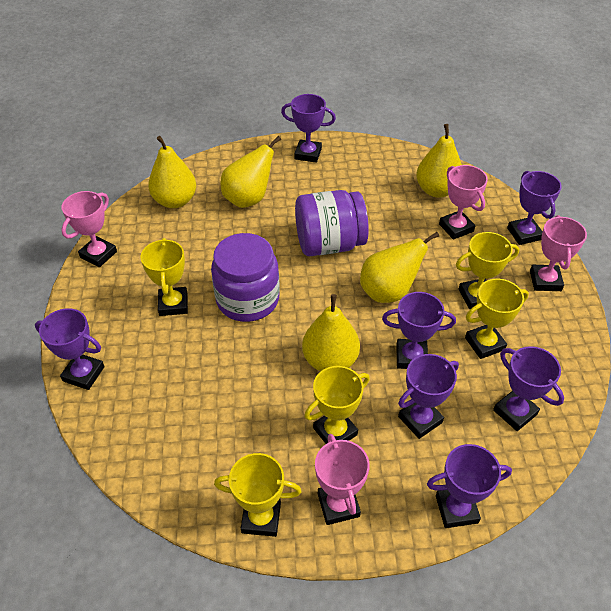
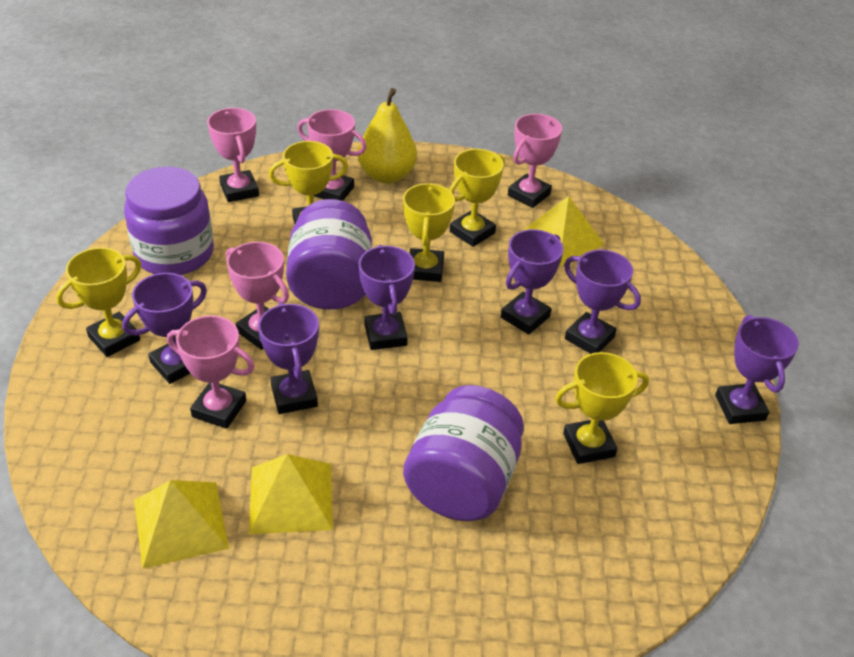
pink trophy: [61,191,117,267] [315,434,370,525] [439,165,488,240] [530,215,587,291] = 4 -> [167,315,255,429] [207,108,259,202] [226,242,289,350] [297,109,367,201] [508,114,562,208] = 5
purple jar: [211,233,280,322] [295,190,369,256] = 2 -> [124,167,214,275] [286,199,372,310] [403,385,524,521] = 3
purple trophy: [35,308,105,390] [281,94,336,163] [382,292,456,369] [398,354,459,439] [427,444,512,528] [493,346,564,431] [507,171,562,245] = 7 -> [122,273,207,384] [258,302,319,414] [359,245,415,350] [501,229,564,334] [564,250,641,354] [715,315,799,424] = 6
yellow pear: [148,136,196,208] [221,136,281,208] [302,294,360,371] [360,232,439,303] [416,124,462,198] = 5 -> [358,88,417,183] = 1
yellow pyramid: none = 0 -> [134,480,229,569] [249,454,333,534] [522,196,605,267] = 3

